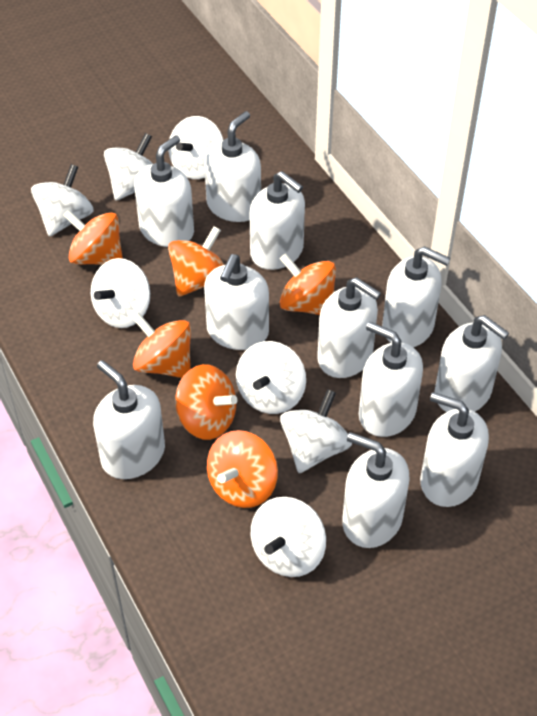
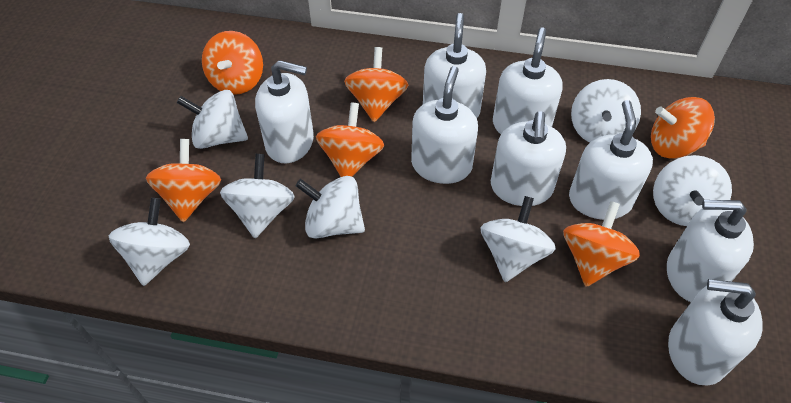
white soap dispenser: [93,360,165,479] [134,135,194,247] [204,111,261,222] [204,254,269,350] [250,171,305,270] [317,277,381,378] [342,432,409,548] [359,322,423,437] [382,246,450,347] [420,392,489,507] [434,315,509,412] = 11 -> [255,60,314,163] [411,66,478,184] [423,13,486,118] [491,111,566,206] [493,27,563,134] [569,100,653,220] [667,200,754,302] [668,279,763,386] = 8

